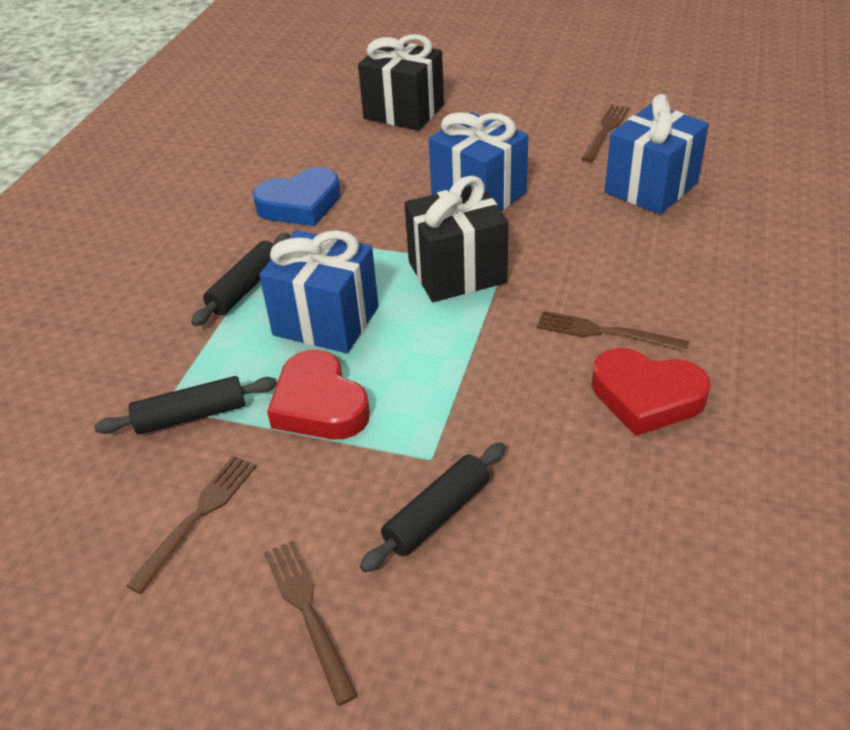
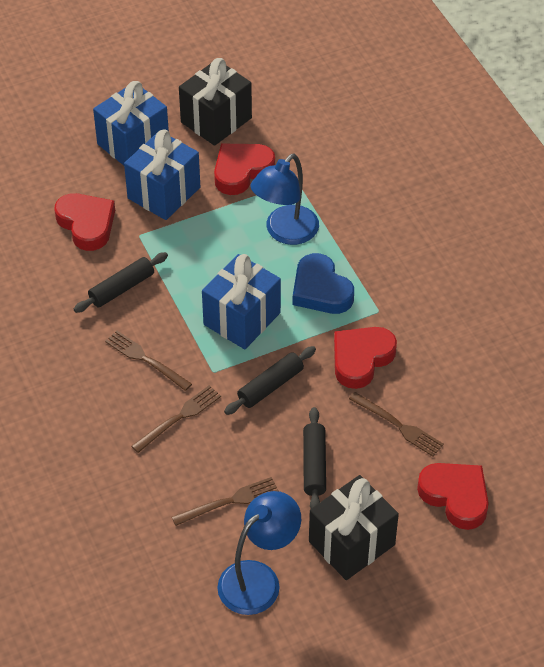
blue lamp: none = 0 -> [217,491,301,615] [250,154,319,245] = 2
red heart: [267,349,370,439] [592,348,711,436] = 2 -> [54,193,115,251] [214,144,275,195] [334,327,397,389] [417,463,489,530] = 4

